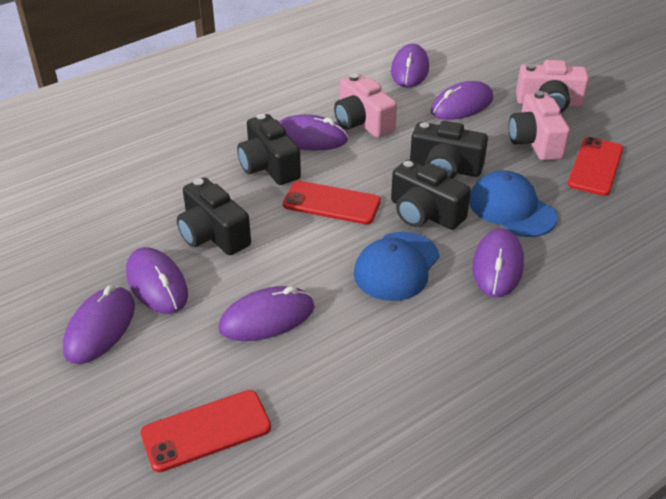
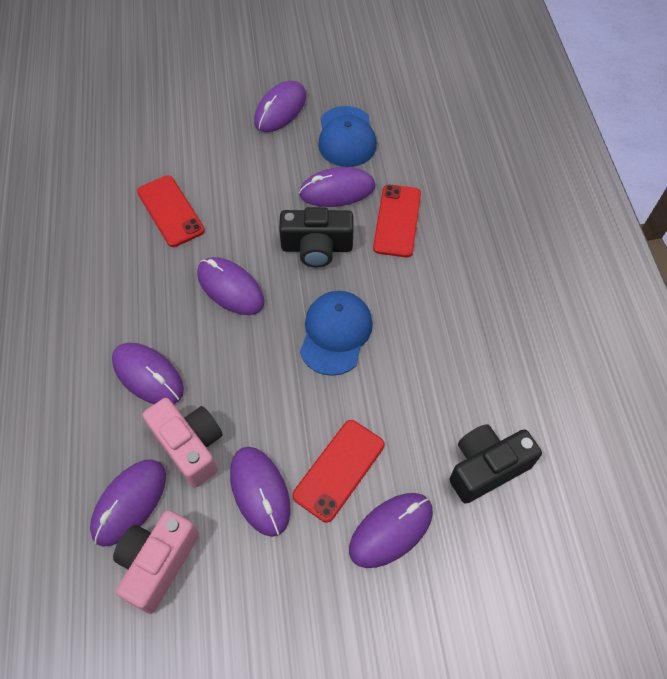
black camera: [177,177,251,255] [237,114,301,185] [391,160,471,230] [410,121,488,179] = 4 -> [279,207,353,268] [449,424,542,504] = 2
pink camera: [334,73,397,138] [508,91,570,161] [516,60,589,113] = 3 -> [113,510,199,614] [143,398,223,488] = 2

